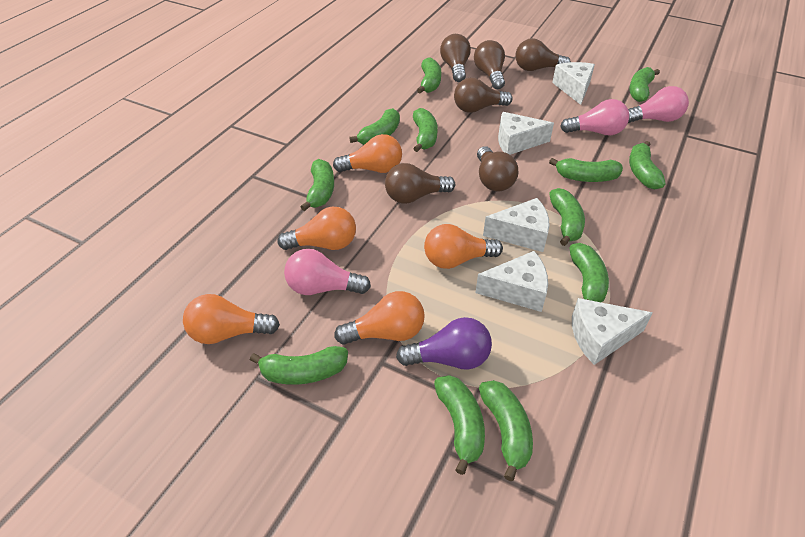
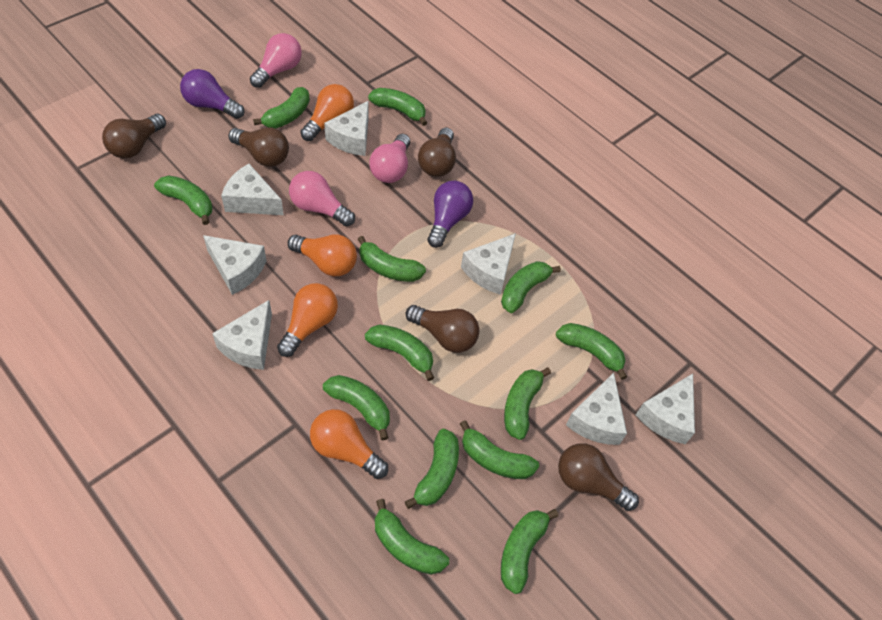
brown light bulb: [385,163,455,204] [440,34,471,82] [454,78,513,113] [474,40,505,89] [477,146,518,191] [516,38,571,71] = 6 -> [102,114,166,158] [228,127,289,167] [406,305,480,353] [418,128,456,177] [558,443,639,511] = 5
green banana: [250,346,348,385] [301,159,334,211] [349,108,400,145] [413,108,438,152] [417,57,441,93] [434,375,485,475] [479,380,533,481] [549,158,623,182] [549,188,585,246] [569,243,609,303] [629,67,660,102] [629,141,665,189] = 12 -> [154,176,213,225] [253,87,310,128] [323,375,390,441] [358,236,426,282] [365,325,434,381] [368,88,427,126] [375,499,449,575] [405,429,459,509] [460,420,539,479] [501,261,561,313] [501,509,558,594] [504,368,551,440] [556,323,627,380] = 13
orange light bulb: [183,294,280,344] [277,207,356,250] [333,134,402,173] [334,291,425,345] [424,224,503,269] = 5 -> [277,283,338,357] [288,235,357,276] [300,84,354,141] [310,409,388,479] = 4
purple light bulb: [396,317,492,370] = 1 -> [180,69,244,119] [427,181,473,248] = 2
white cheese: [475,251,548,312] [483,198,550,252] [498,112,554,155] [552,62,595,105] [572,298,653,365] = 5 -> [203,235,267,295] [212,300,272,370] [221,164,284,215] [324,101,369,156] [461,233,516,295] [566,373,627,445] [636,374,695,444] = 7

